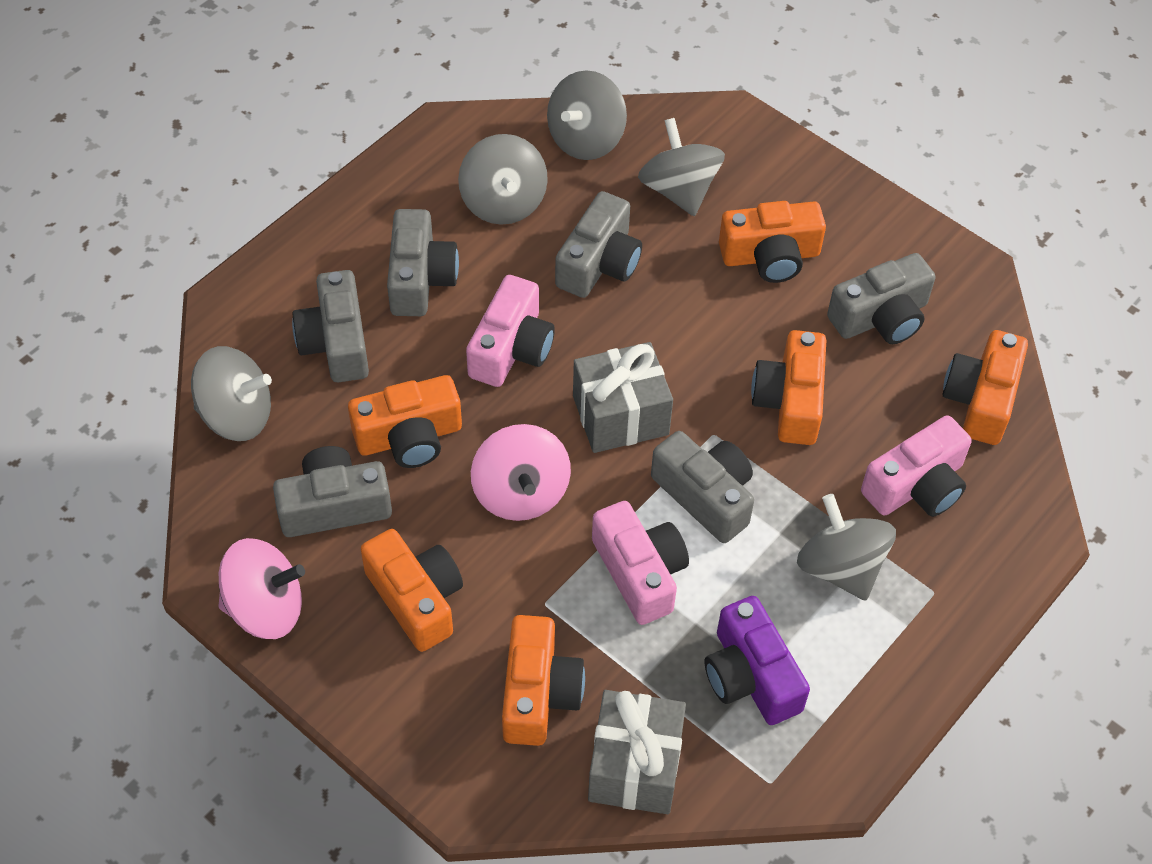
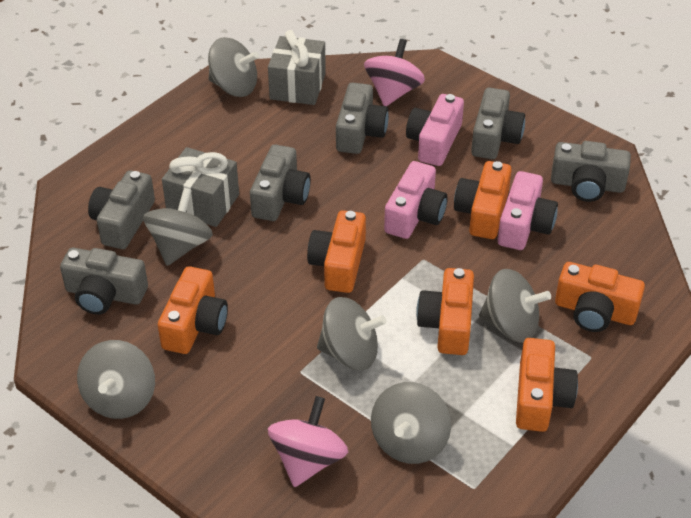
grey spinning top: [191,346,272,441] [458,134,548,225] [547,70,627,160] [638,118,725,216] [797,494,896,601] = 5 -> [77,340,155,419] [143,188,213,266] [208,37,259,97] [317,297,386,371] [371,382,451,464] [479,269,551,343] = 6
purple camera: [705,596,810,725] = 1 -> none = 0

